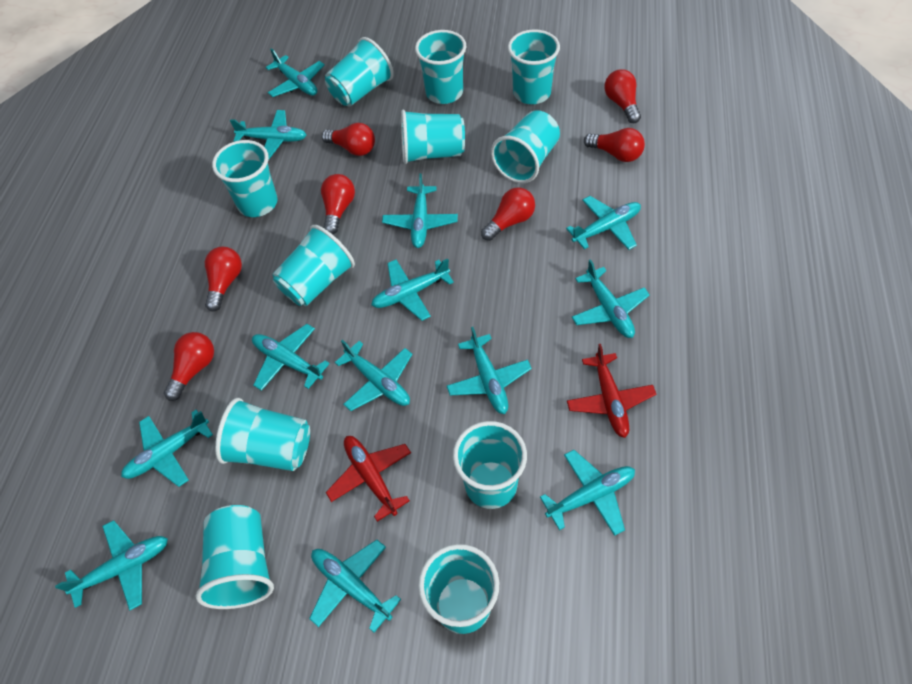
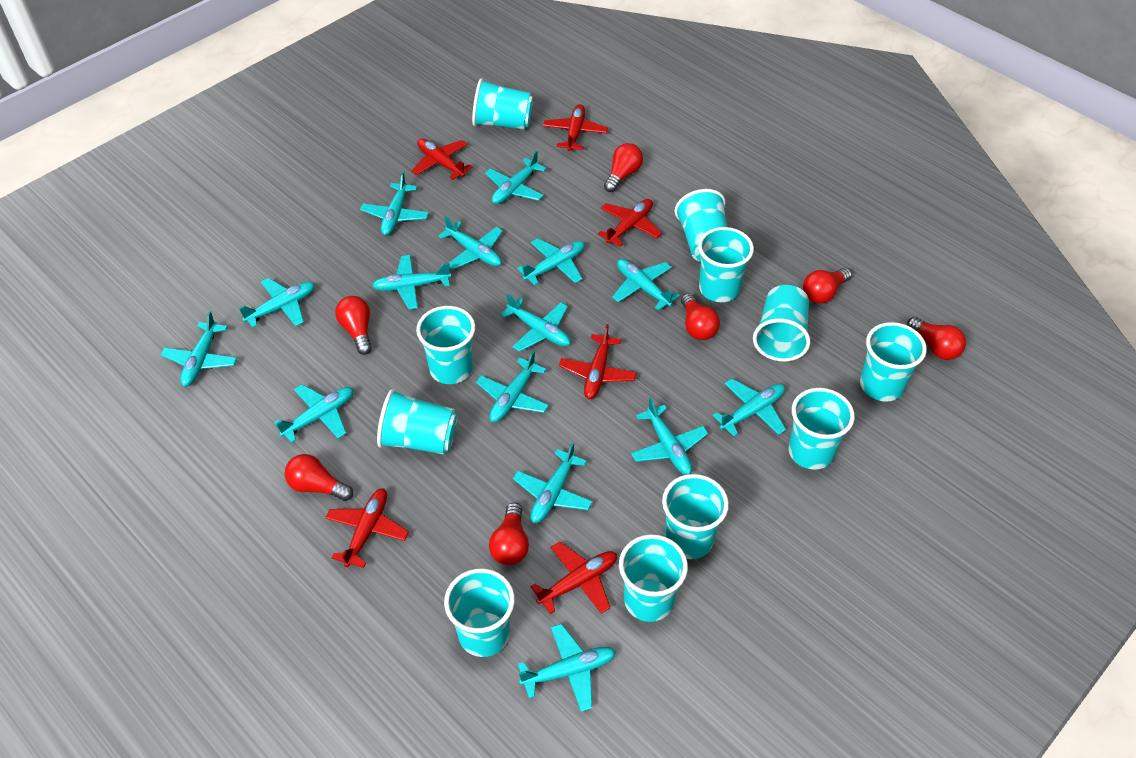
red plane: [326,436,411,522] [567,344,656,438] = 2 -> [325,488,409,568] [411,139,473,180] [530,542,617,614] [543,104,608,151] [559,324,637,399] [598,199,662,247] = 6
turquoise plane: [55,520,168,610] [121,410,213,487] [230,110,306,159] [252,324,330,391] [265,48,325,97] [309,540,401,633] [335,340,412,411] [371,259,454,321] [382,173,458,248] [447,327,532,414] [540,450,635,536] [566,196,641,250] [572,259,650,338] = 13 -> [161,311,237,387] [239,278,315,328] [274,384,353,443] [360,172,429,235] [372,255,451,309] [438,216,503,269] [476,351,549,422] [485,150,546,204] [500,294,571,352] [513,442,593,523] [517,238,585,285] [518,624,616,712] [612,259,680,310] [631,397,708,475] [712,378,786,436] = 15

